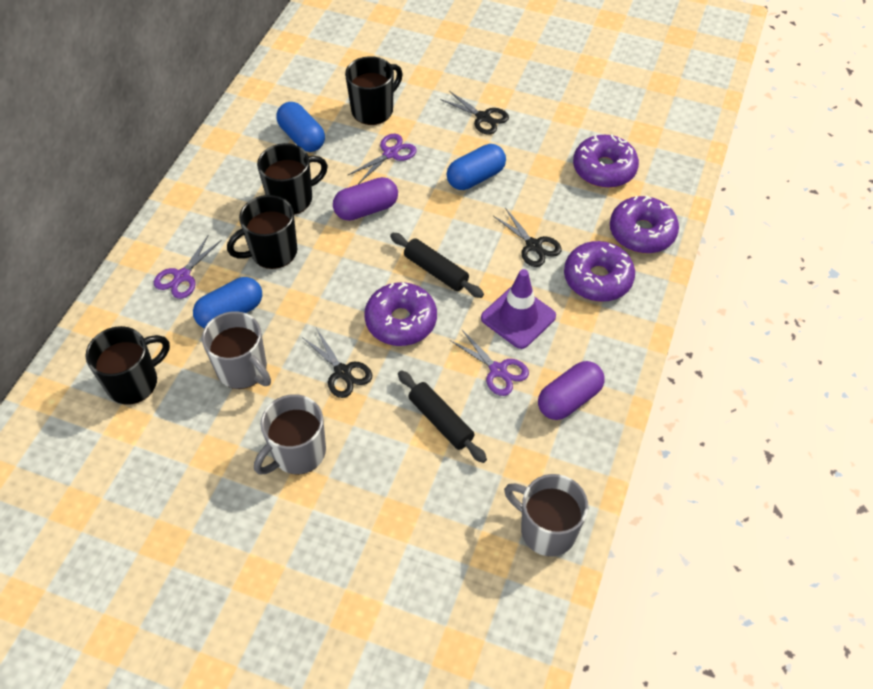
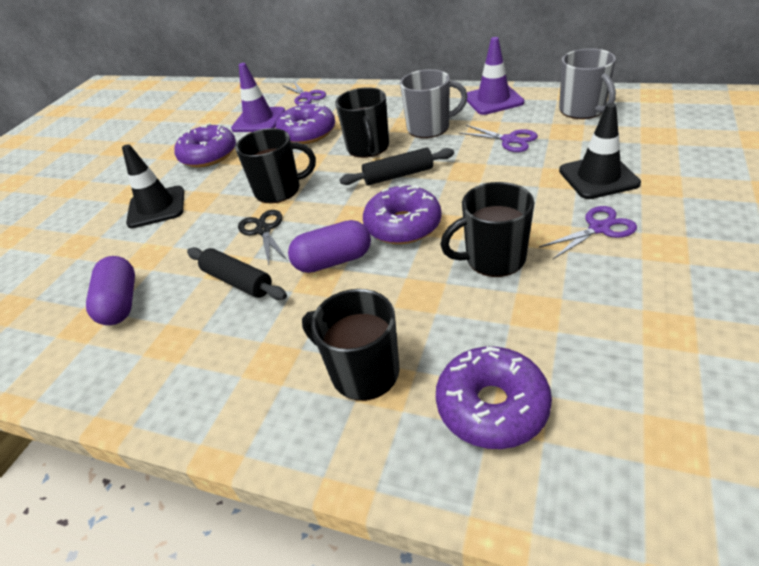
black scissors: [302,328,372,398] [440,91,509,135] [493,208,562,267] = 3 -> [238,210,288,265] = 1
black traffic cone: none = 0 -> [122,144,184,228] [559,103,641,199] = 2
blue capsule: [193,277,262,328] [276,102,325,152] [447,144,506,190] = 3 -> none = 0
grey mug: [202,311,271,389] [254,394,326,475] [504,474,588,556] = 3 -> [400,69,468,138] [559,48,616,119] = 2
purple traffic cone: [481,269,556,349] = 1 -> [231,63,285,132] [467,37,524,115] = 2

